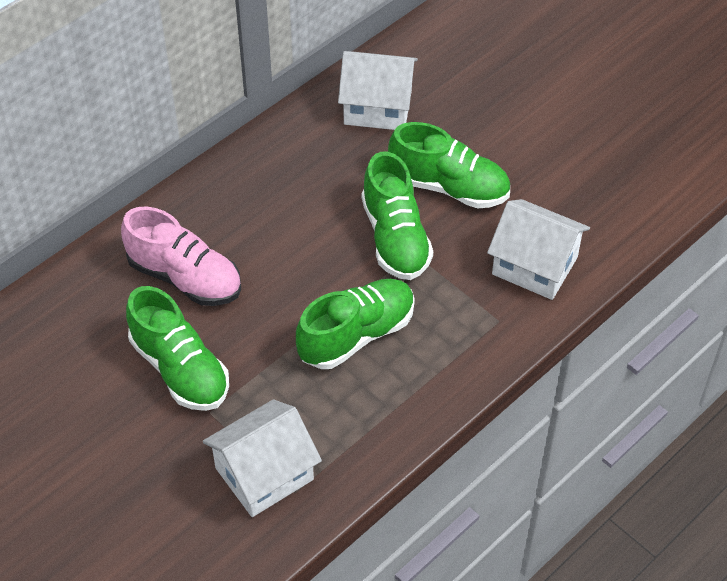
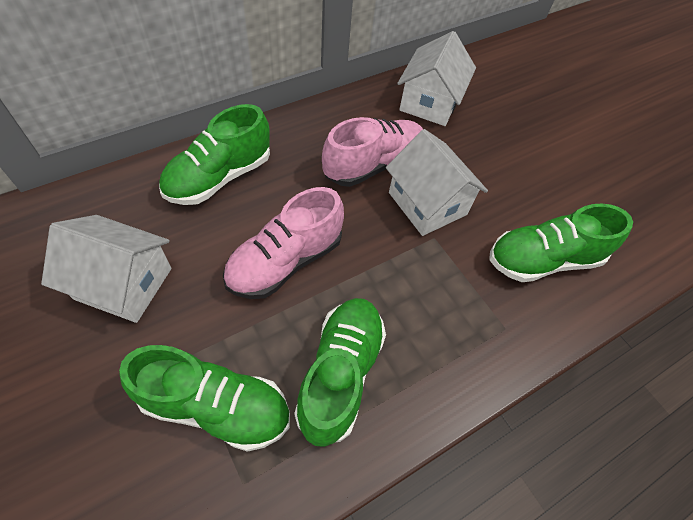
pink shoe: [121,207,241,306] = 1 -> [223,187,344,299] [322,117,423,187] = 2

